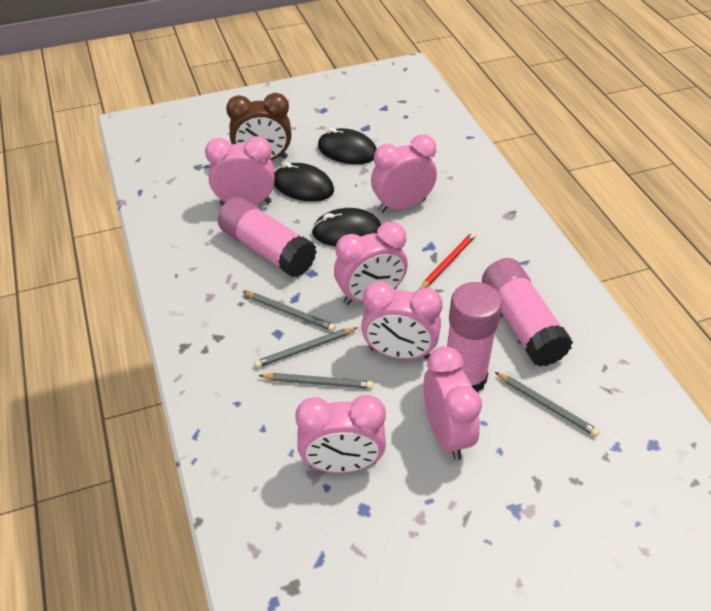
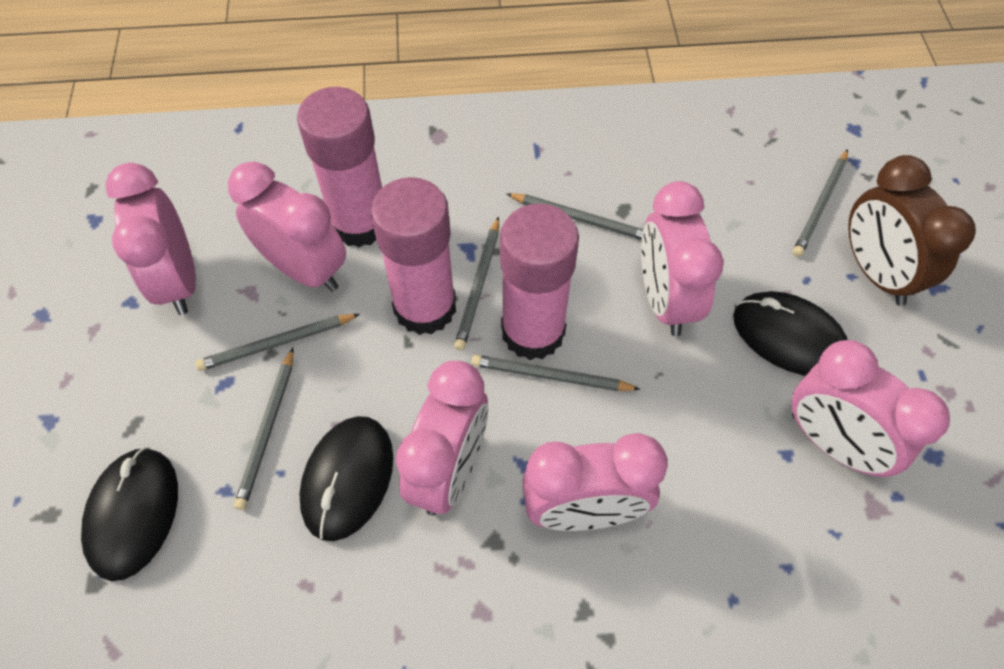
grey pencil: [243,292,336,331] [254,327,358,368] [259,373,373,389] [495,372,600,437] = 4 -> [195,314,360,371] [234,348,294,510] [454,217,499,351] [471,355,641,391] [507,193,644,240] [793,149,848,257] = 6
red pencil: [420,232,476,288] = 1 -> none = 0

